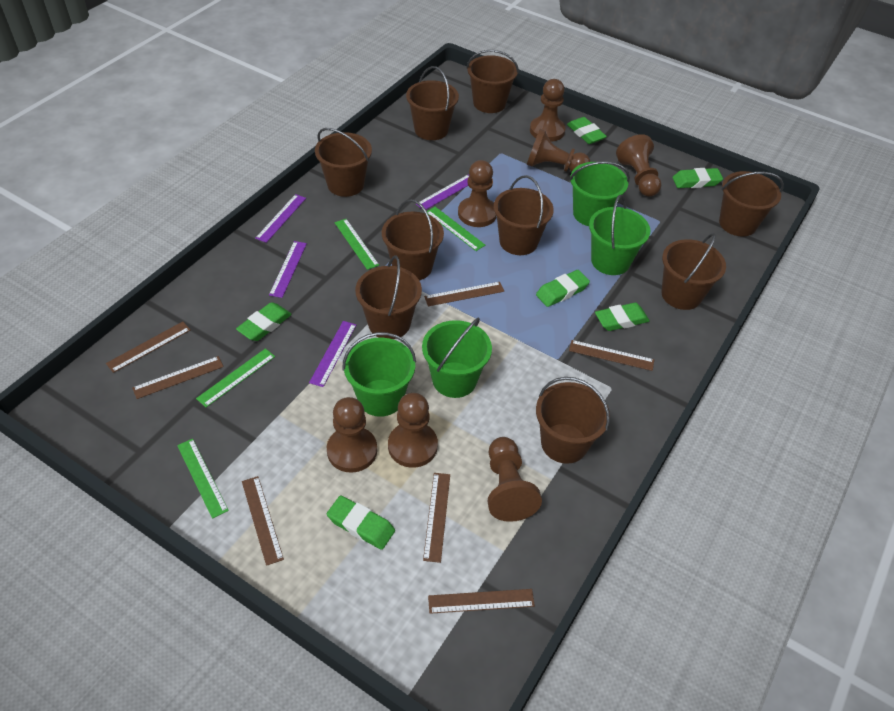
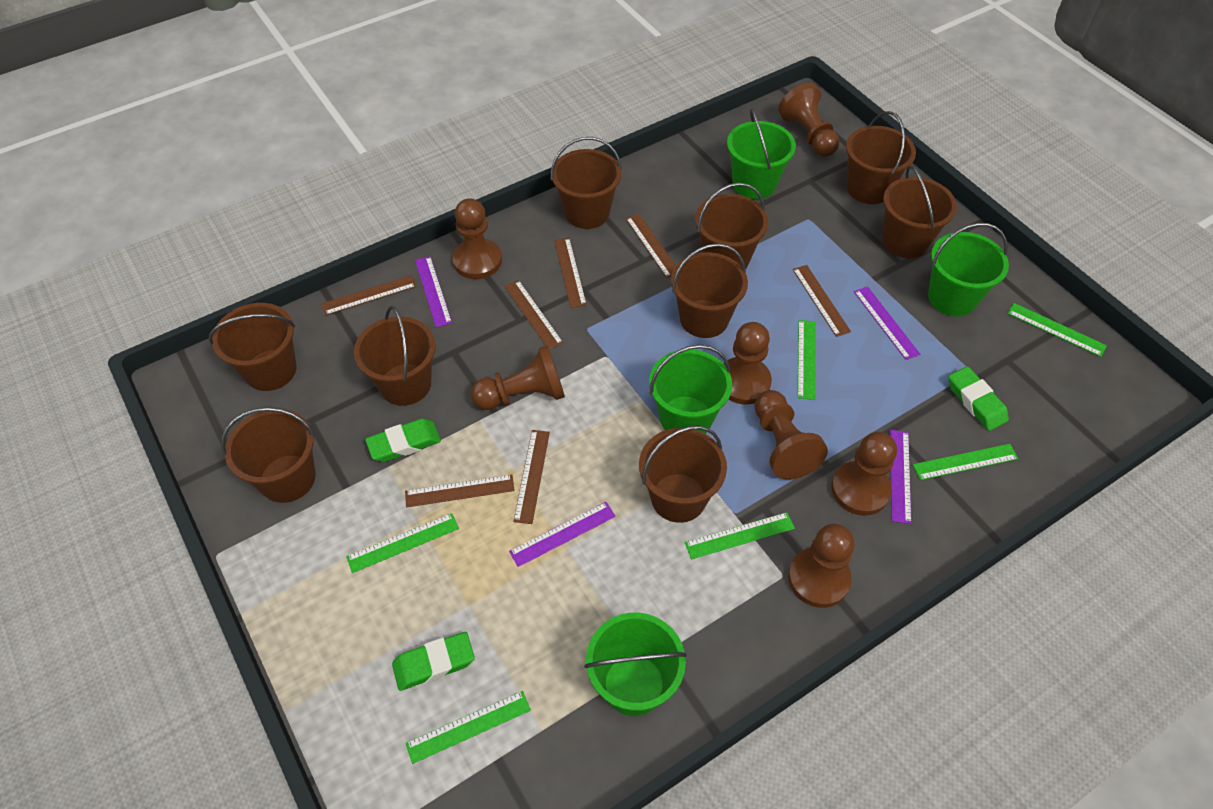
green eraser: [236,302,292,341] [327,496,395,550] [536,270,590,307] [567,117,607,144] [595,303,649,331] [672,168,723,188] = 6 -> [365,419,441,462] [392,632,475,691] [949,367,1009,431] = 3
green ruler: [177,439,229,519] [196,348,275,407] [335,219,379,270] [427,207,485,251] = 4 -> [346,513,459,573] [405,691,531,764] [684,512,795,559] [798,320,816,400] [913,444,1018,480] [1007,303,1107,357] = 6

